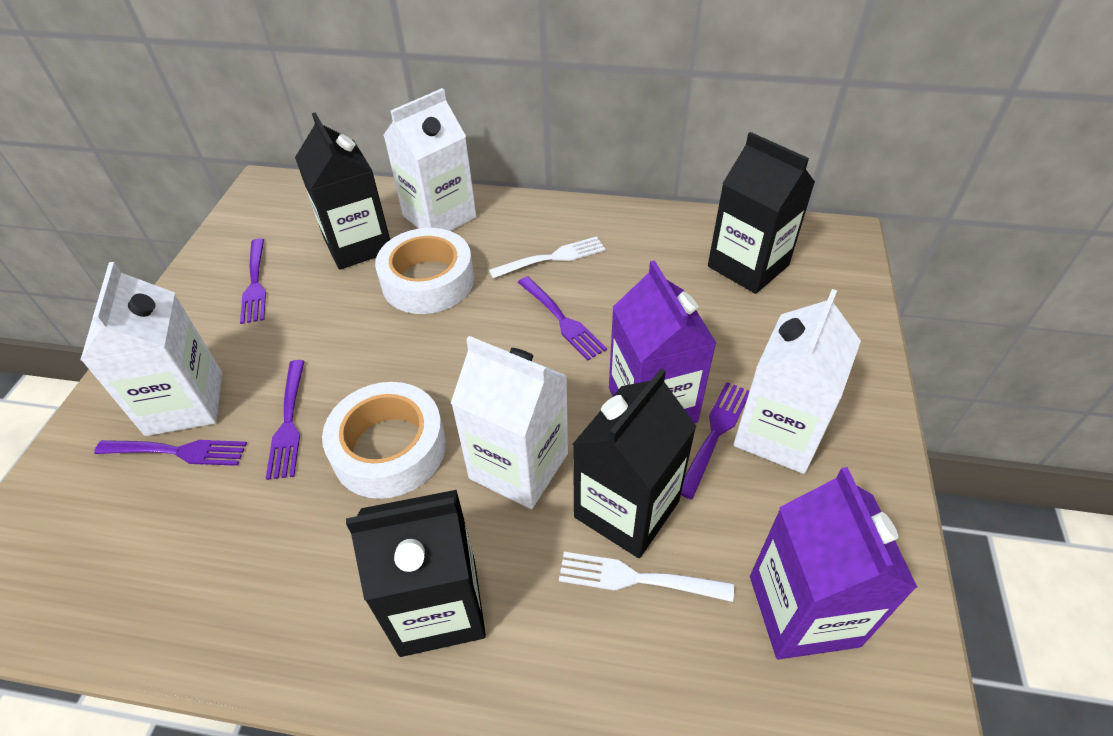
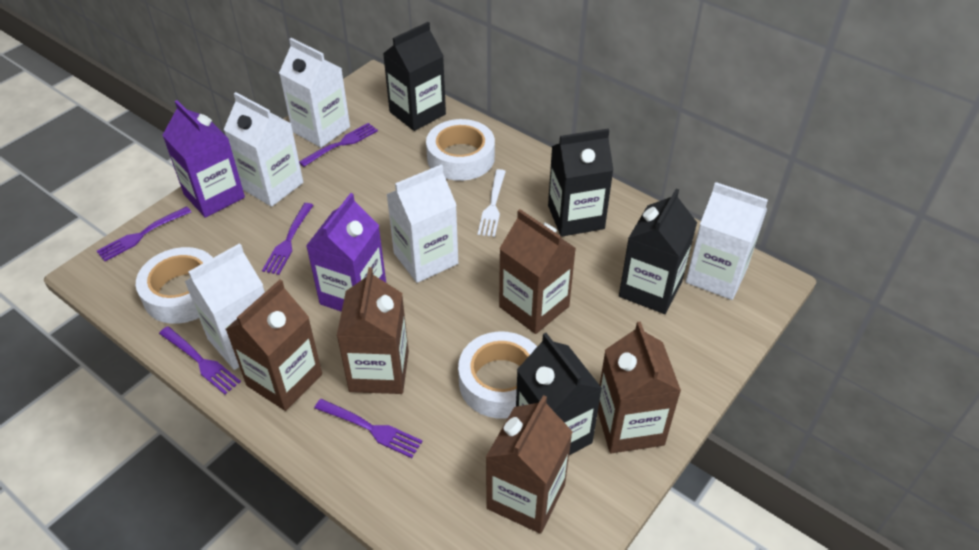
brown carton: none = 0 -> [225,280,322,411] [337,267,409,394] [486,395,573,534] [499,209,576,334] [598,321,681,453] = 5
white carton: [81,262,222,436] [383,88,476,231] [451,336,568,509] [734,289,861,474] = 4 -> [185,243,265,370] [224,92,303,207] [279,38,350,148] [386,164,458,283] [686,182,768,300] = 5
white fork: [489,236,605,278] [559,552,734,602] = 2 -> [478,169,506,237] = 1
white tape: [322,382,446,499] [375,228,474,314] = 2 -> [136,247,213,324] [426,119,495,181] [458,332,537,419] = 3

